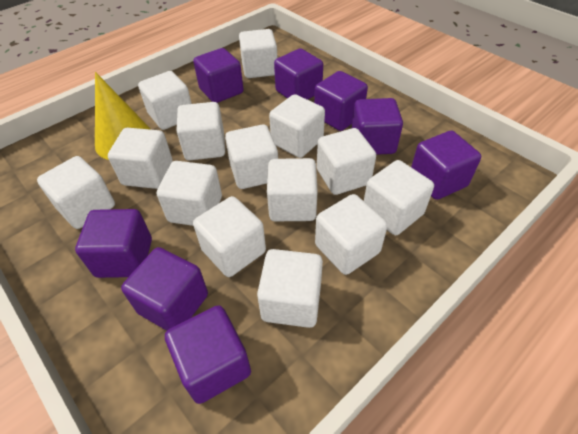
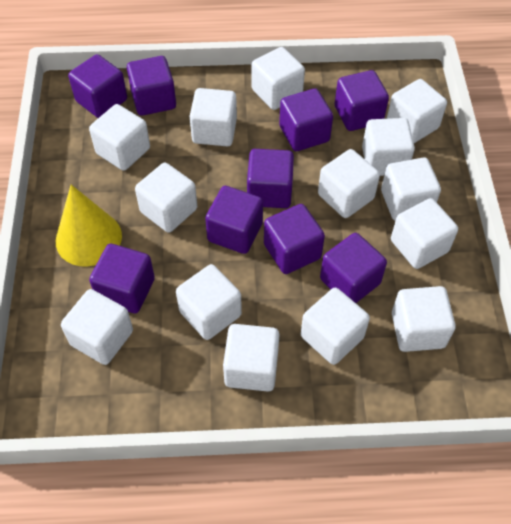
purple cube: [75,209,152,278] [121,247,208,331] [165,305,251,404] [193,48,244,103] [274,48,323,100] [314,71,368,131] [352,98,403,155] [411,131,481,200] = 8 -> [68,54,127,118] [89,244,155,313] [127,56,176,116] [205,186,263,254] [247,149,294,208] [264,204,325,274] [279,88,333,151] [320,233,387,303] [335,70,389,131] = 9

